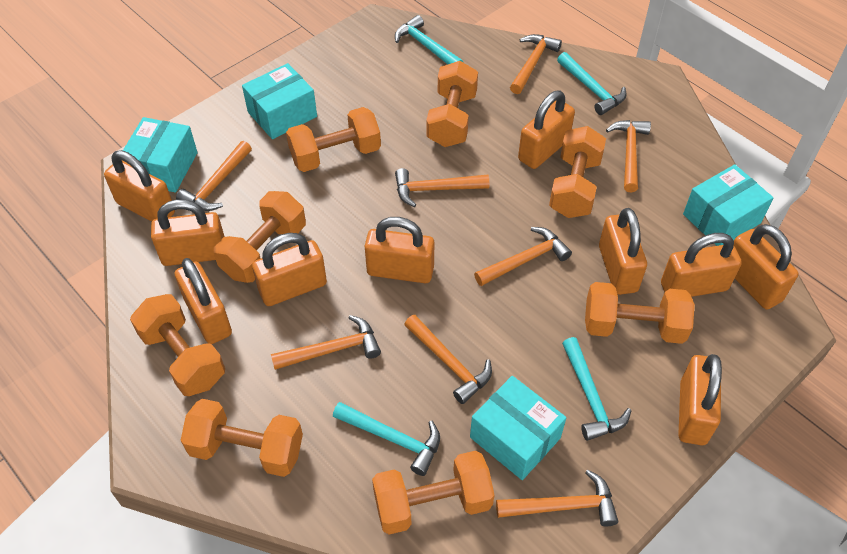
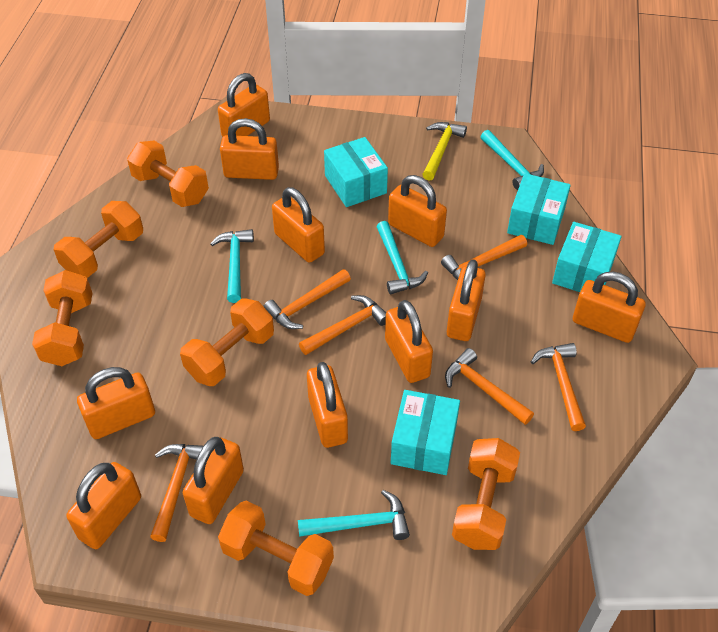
orange dumbbell: [130,294,225,396] [181,399,303,477] [214,191,306,283] [286,107,381,172] [372,451,495,535] [426,61,478,147] [549,126,606,218] [585,282,695,344] = 8 -> [32,270,92,366] [54,201,143,278] [127,140,209,207] [180,298,274,386] [218,500,334,596] [452,438,520,550] = 6
orange hammer: [176,141,252,211] [271,315,381,370] [395,168,489,207] [404,315,492,404] [474,227,572,286] [496,470,618,526] [510,34,562,94] [606,120,651,192] = 8 -> [150,444,203,542] [263,269,351,329] [299,295,386,355] [441,235,527,280] [445,348,534,425] [531,343,586,431] = 6
orange padlock: [104,150,175,222] [151,199,225,266] [175,258,232,344] [252,233,327,306] [365,217,434,283] [518,91,575,169] [599,208,647,295] [661,233,742,297] [678,354,722,445] [734,224,799,309] = 10 -> [66,462,141,549] [77,367,155,439] [183,437,244,524] [218,73,270,137] [220,118,279,180] [272,187,325,263] [307,362,348,448] [385,300,433,383] [388,175,447,247] [447,259,486,341] [573,272,646,343] = 11
yellow hammer: none = 0 -> [422,122,467,181] = 1

